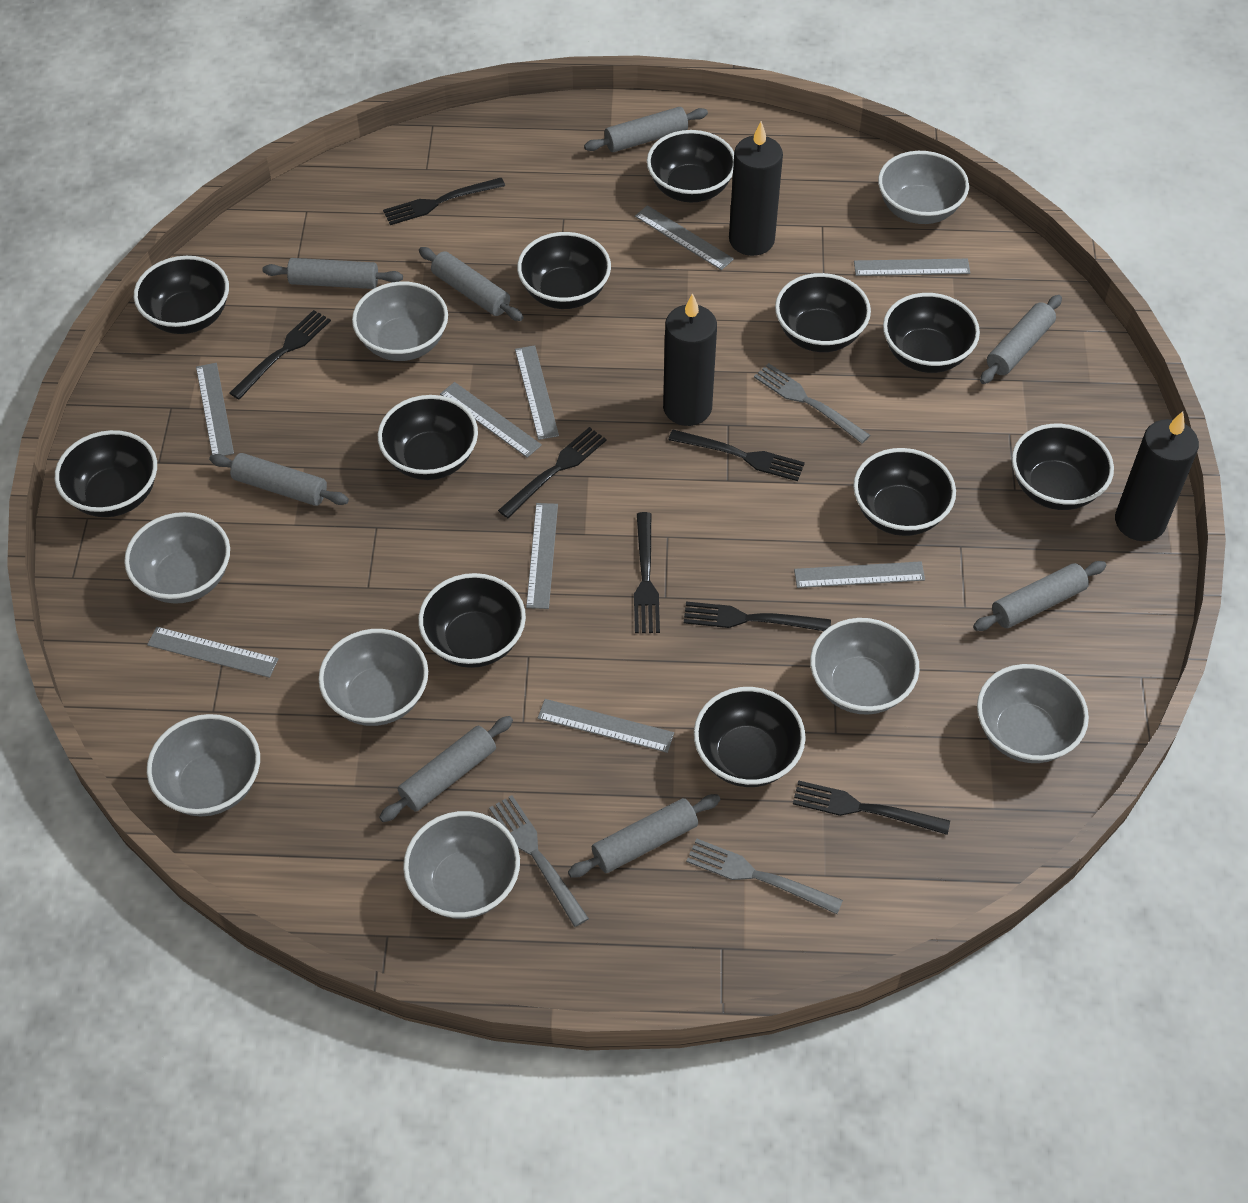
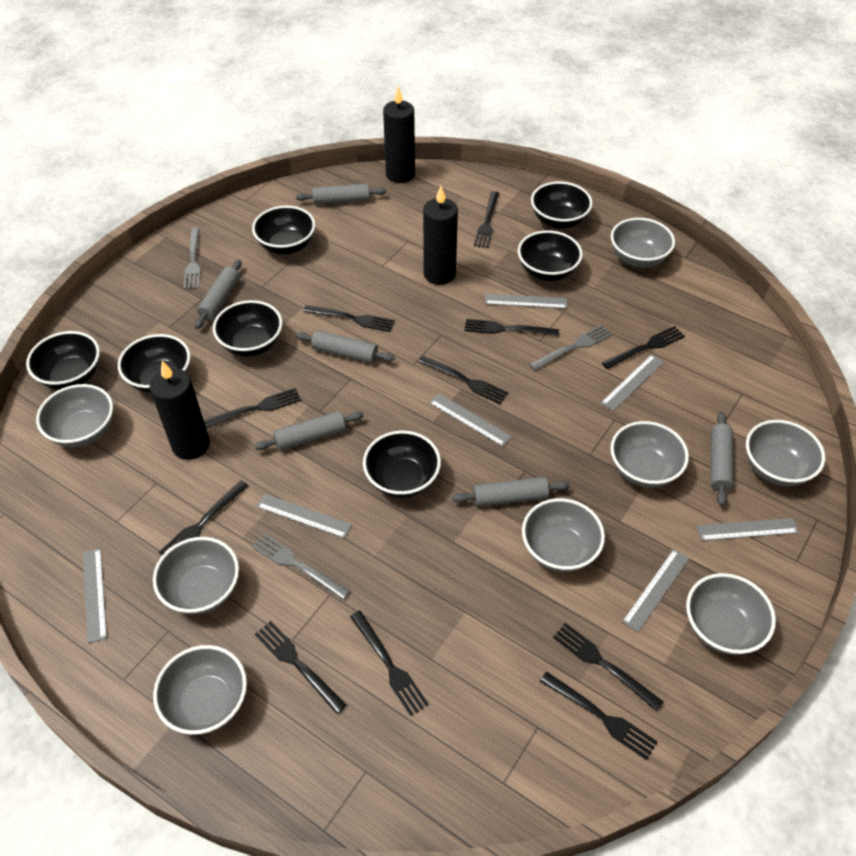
black bowl: [55,430,157,517] [134,256,229,334] [378,395,478,480] [418,573,526,668] [517,232,611,309] [647,130,734,202] [694,687,806,787] [775,273,871,352] [853,448,956,536] [883,293,980,373] [1012,424,1114,510] = 11 -> [26,331,100,390] [118,334,190,393] [213,300,282,357] [252,206,315,254] [363,431,441,498] [518,230,583,281] [531,181,593,229] = 7
black fork: [230,310,331,399] [383,178,505,225] [498,427,607,518] [634,512,660,633] [668,429,805,481] [684,602,831,631] [793,780,950,835] = 7 -> [159,480,248,555] [204,388,301,428] [255,621,346,714] [303,305,395,332] [350,611,429,716] [418,356,509,405] [465,319,559,336] [474,191,499,248] [540,672,658,760] [553,623,664,711] [602,326,685,369] = 11
grey rolling pin: [209,453,349,506] [263,258,403,289] [379,716,513,822] [419,247,524,321] [568,794,721,878] [584,107,708,152] [973,561,1107,631] [980,295,1062,384] = 8 -> [195,260,242,329] [254,411,364,451] [295,330,395,363] [296,184,386,205] [452,477,569,507] [710,412,733,506] = 6
grey ruler: [147,627,278,678] [196,363,234,456] [440,382,542,458] [515,345,559,440] [526,503,558,609] [538,699,674,753] [635,205,734,270] [794,561,925,588] [854,259,970,276] = 9 -> [83,548,107,643] [256,494,352,538] [429,393,512,447] [485,294,567,309] [601,354,664,411] [622,549,689,632] [697,518,799,541] = 7

